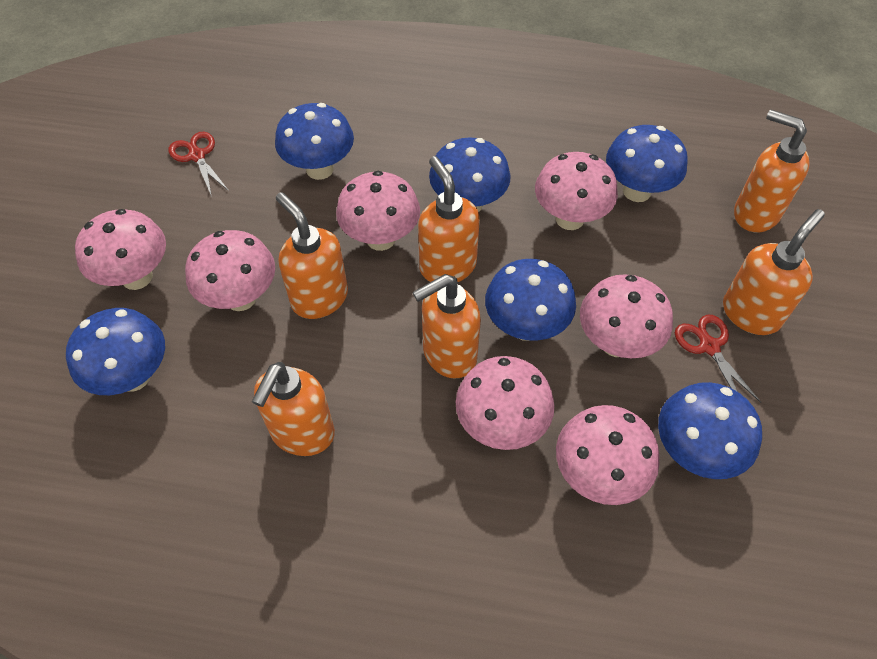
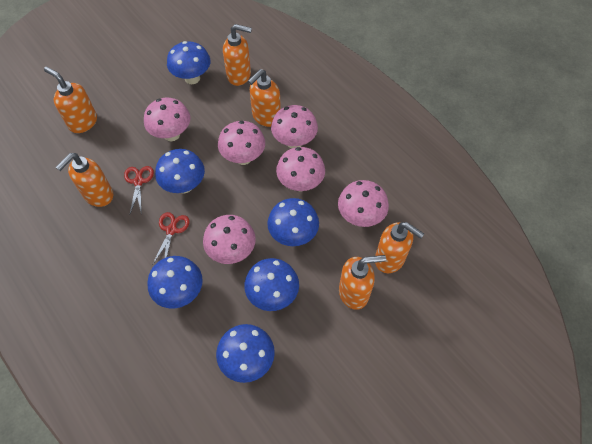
pink mushroom: [75,209,166,290] [185,230,275,311] [336,171,420,251] [456,356,555,450] [535,152,618,230] [556,405,660,505] [580,274,673,358] = 7 -> [144,98,191,141] [203,215,256,264] [218,121,265,165] [271,105,318,149] [276,147,325,192] [338,180,389,227] = 6

